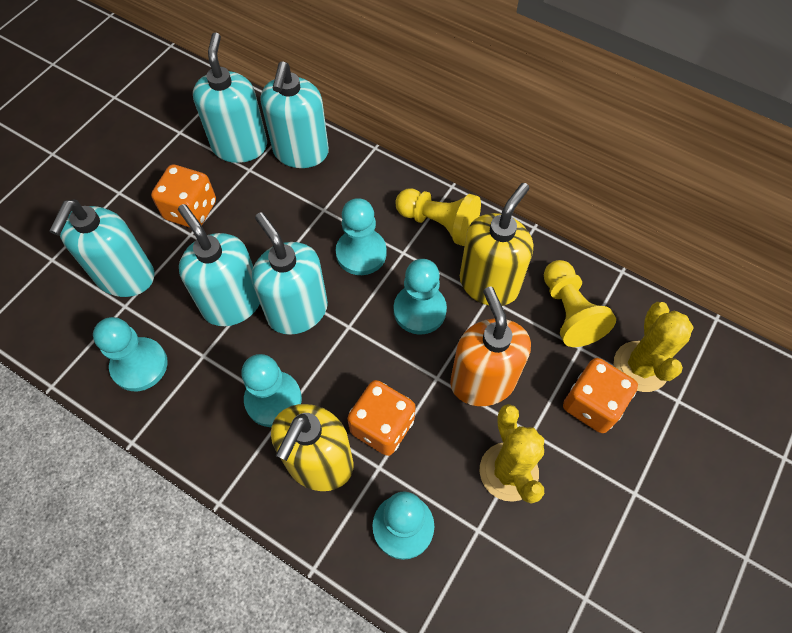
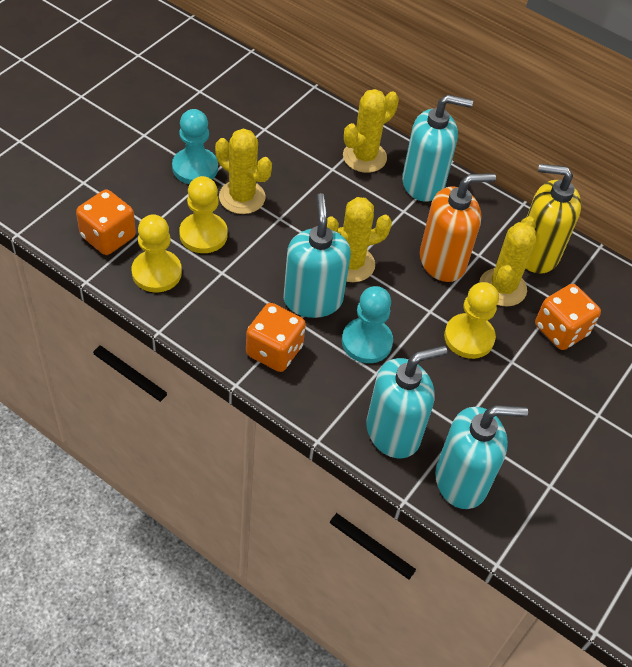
turquoise pawn: [93,317,168,391] [241,354,302,427] [336,198,387,275] [372,491,434,560] [394,259,447,335] = 5 -> [172,109,218,184] [342,286,393,363] = 2
turquoise soap dispenser: [50,200,154,297] [178,204,260,326] [193,32,267,163] [252,212,328,335] [261,61,329,168] = 5 -> [283,193,351,318] [366,346,447,458] [402,95,473,202] [435,405,528,509] = 4
yellow cactus: [480,404,544,504] [614,302,694,392] = 2 -> [215,129,272,214] [327,197,392,282] [343,89,399,173] [479,216,536,307] = 4
yellow pawn: [395,189,481,246] [544,260,616,347] = 2 -> [132,214,182,293] [179,176,228,253] [444,282,499,359] = 3
yellow soap dispenser: [271,404,354,491] [460,183,533,306] = 2 -> [526,164,581,274] = 1

